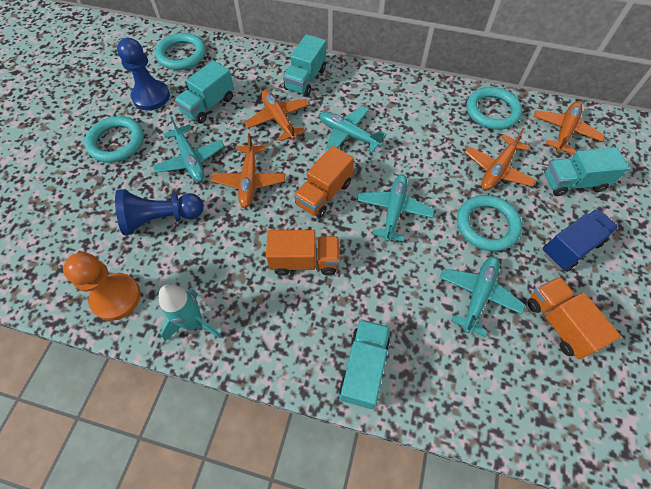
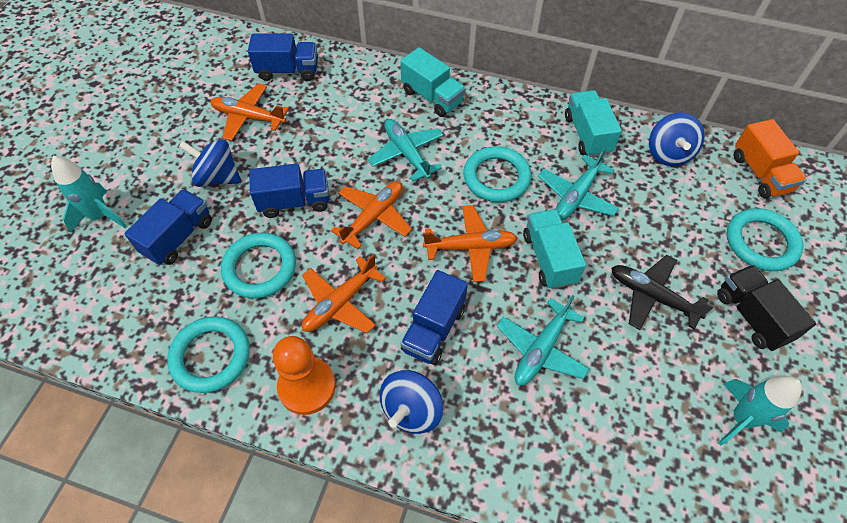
black plane: none = 0 -> [611,255,714,330] = 1
black truck: none = 0 -> [717,264,816,351] = 1
blue pawn: [115,189,204,235] [117,38,170,111] = 2 -> none = 0
blue spinning top: none = 0 -> [179,139,241,187] [380,370,443,434] [649,112,705,166] = 3
blue truck: [543,209,619,272] = 1 -> [124,189,212,265] [248,34,318,81] [249,163,329,218] [401,270,468,365] = 4
orange truck: [266,230,340,275] [294,146,354,218] [527,276,621,359] = 3 -> [734,119,807,198] = 1
turquoise plane: [153,116,225,182] [319,106,387,153] [357,174,435,242] [439,256,525,337] = 4 -> [368,119,444,181] [497,295,589,385] [538,148,619,220] = 3
turquoise rocket: [159,284,221,341] = 1 -> [51,156,127,233] [718,376,802,446] = 2
turquoise truck: [175,60,234,124] [283,34,326,96] [339,320,390,409] [544,147,629,196] = 4 -> [400,47,466,117] [523,209,586,289] [565,90,622,157] = 3

